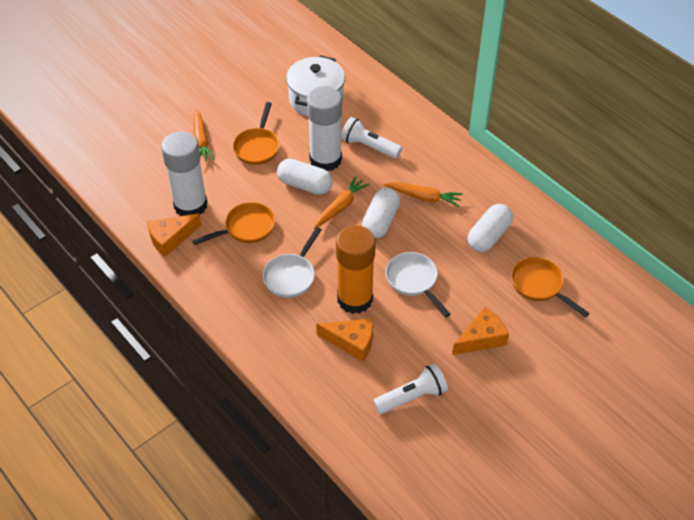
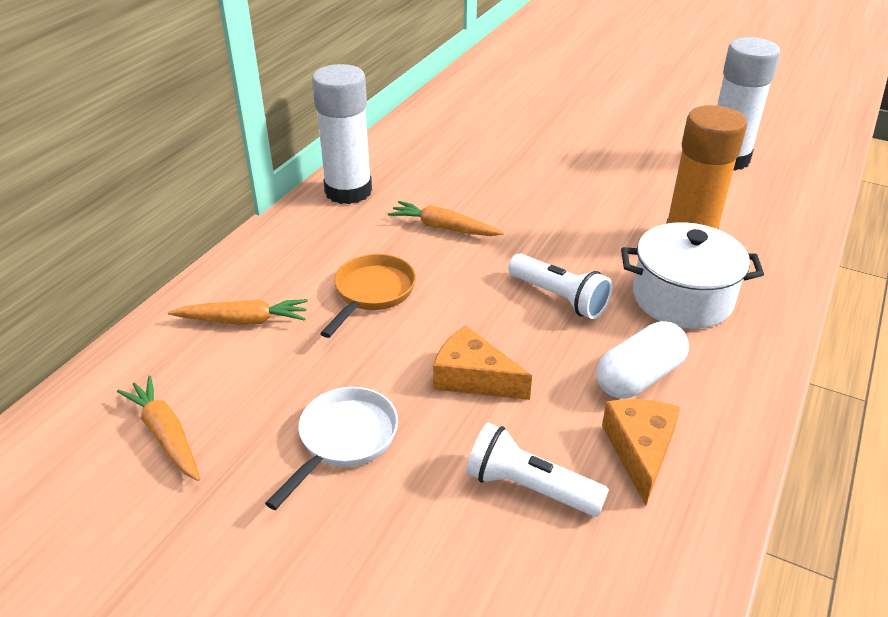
orange cheese: [147,214,201,257] [316,318,373,362] [452,307,509,355] = 3 -> [433,326,532,400] [602,399,681,506] = 2
orange pan: [192,202,275,245] [233,102,280,165] [511,257,590,318] = 3 -> [320,254,416,338] = 1
white capsule: [277,159,333,195] [362,188,400,238] [468,204,513,252] = 3 -> [597,321,689,399] = 1
white pan: [263,227,322,298] [386,252,451,318] = 2 -> [265,387,398,510] = 1

